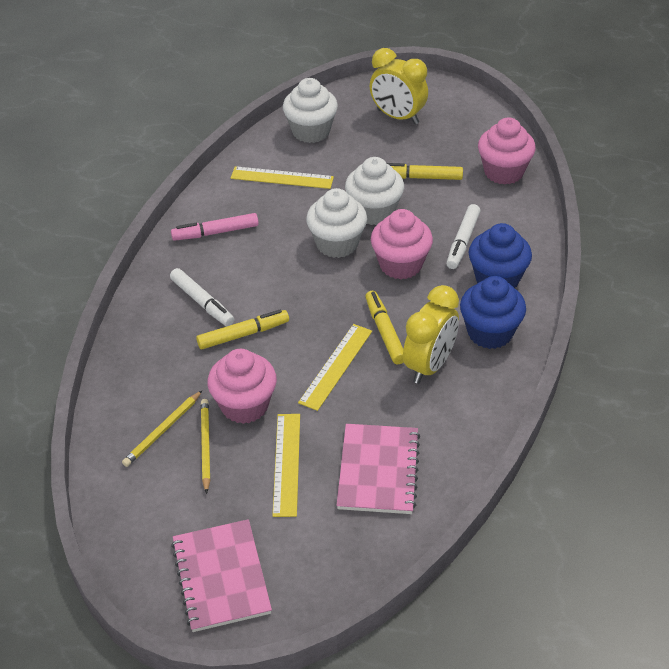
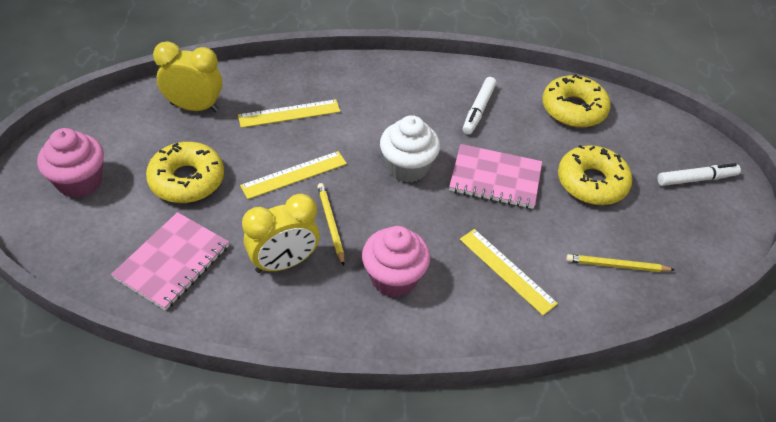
blue cupcake: [460,276,526,349] [469,223,532,288] = 2 -> none = 0
pink cupcake: [207,349,277,424] [371,209,433,280] [478,117,536,185] = 3 -> [37,128,104,198] [362,226,430,297] = 2
pink marker: [171,213,259,241] = 1 -> none = 0
white cupcake: [283,78,338,143] [306,188,367,258] [345,157,404,225] = 3 -> [380,115,440,183] = 1
yellow donut: none = 0 -> [146,142,224,203] [542,74,610,128] [558,145,632,205] = 3
yellow marker: [196,310,289,349] [365,291,404,364] [386,163,463,180] = 3 -> none = 0

